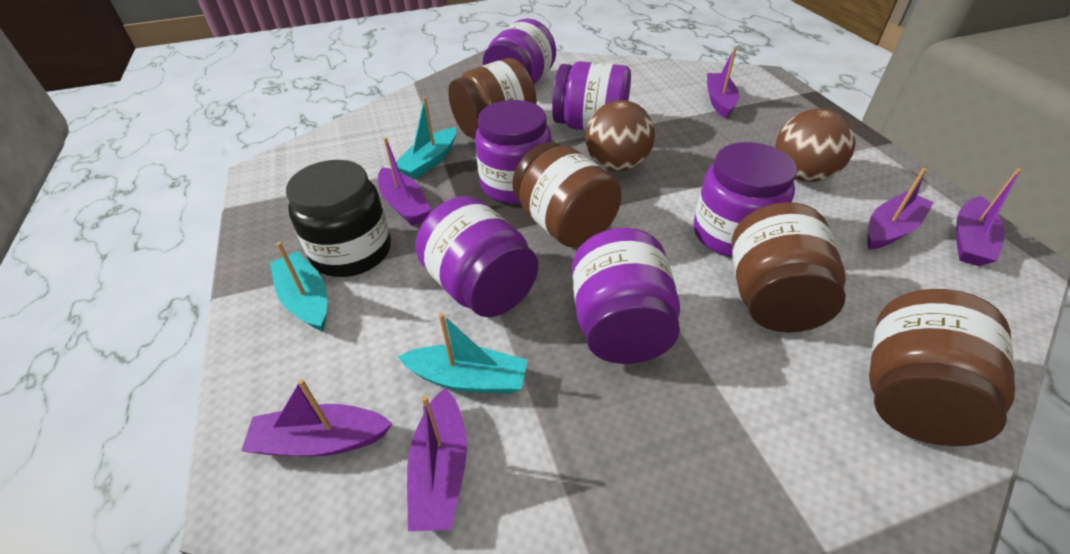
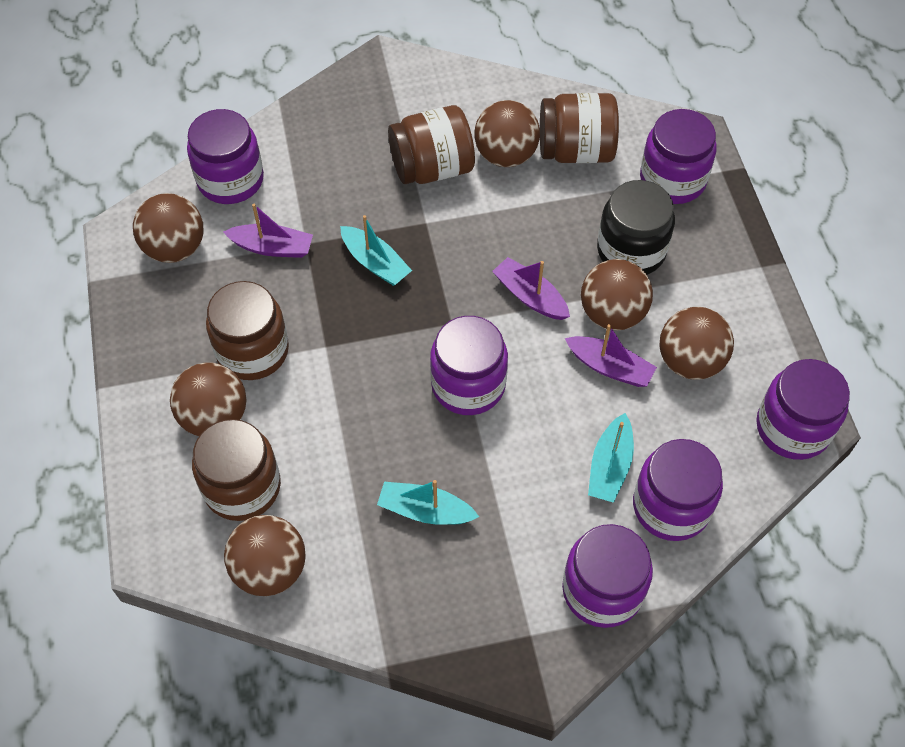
brown ball: [585,100,655,171] [775,108,856,182] = 2 -> [133,193,203,263] [170,363,246,436] [224,515,306,596] [474,100,540,167] [581,259,653,330] [659,307,734,380] = 6
purple boat: [241,379,393,456] [378,137,431,226] [407,388,467,531] [707,47,739,119] [868,168,934,250] [956,168,1022,266] = 6 -> [223,204,313,258] [492,257,570,320] [565,324,657,387] = 3

